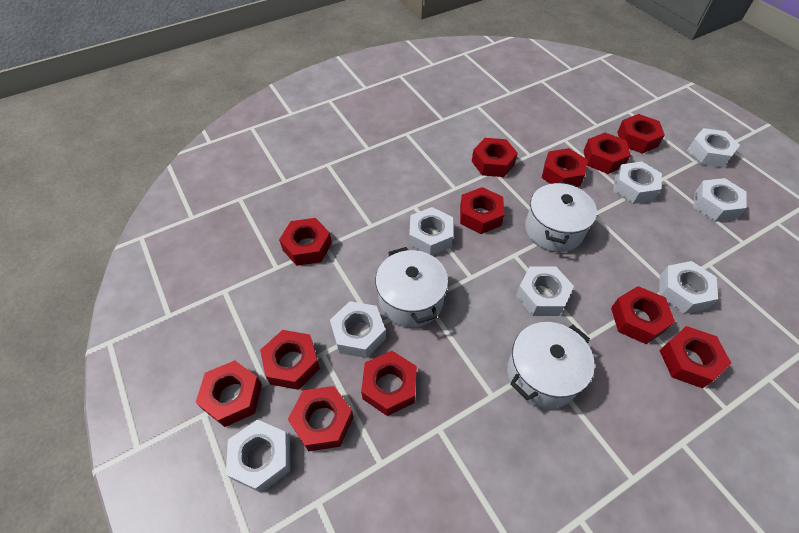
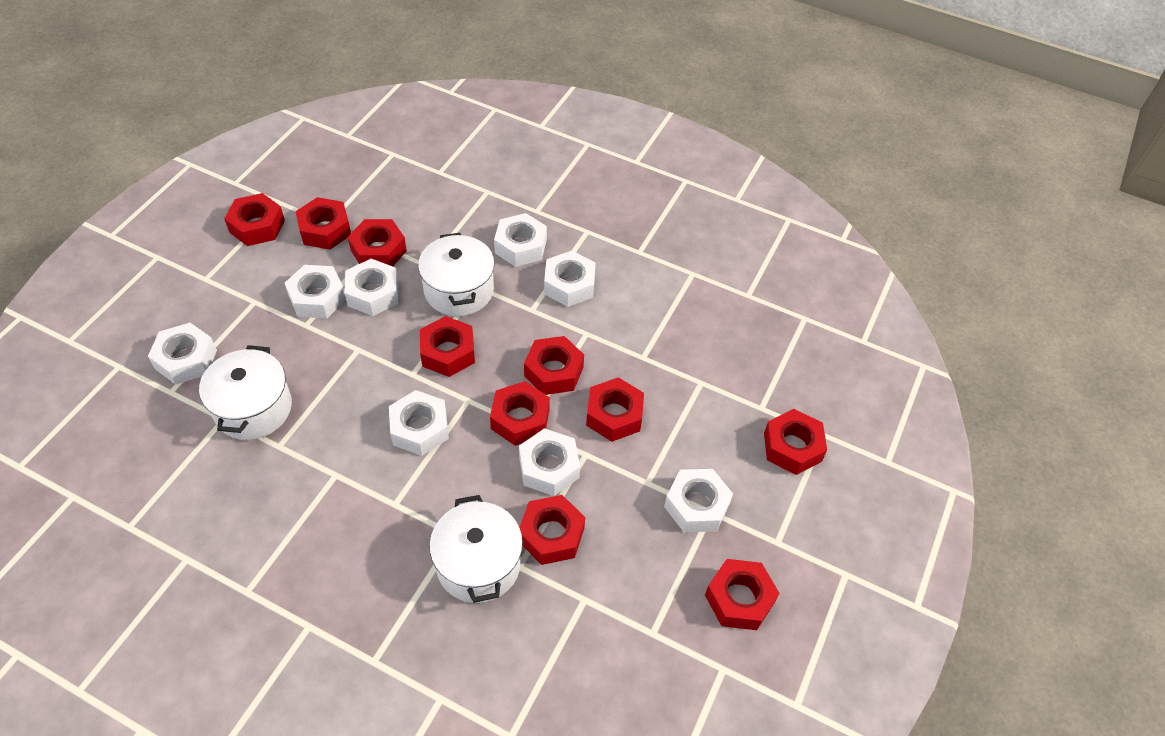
red nut: [195,360,262,427] [260,330,320,390] [279,218,332,266] [288,386,354,451] [361,351,417,416] [460,187,504,234] [472,138,518,177] [542,148,588,187] [584,133,631,174] [611,286,675,344] [617,114,665,153] [660,326,731,388] = 12 -> [224,193,285,246] [295,197,351,250] [348,219,407,266] [420,316,475,377] [490,381,550,446] [520,495,585,565] [524,336,584,395] [586,377,644,442] [705,559,780,630] [764,409,827,475] = 10

